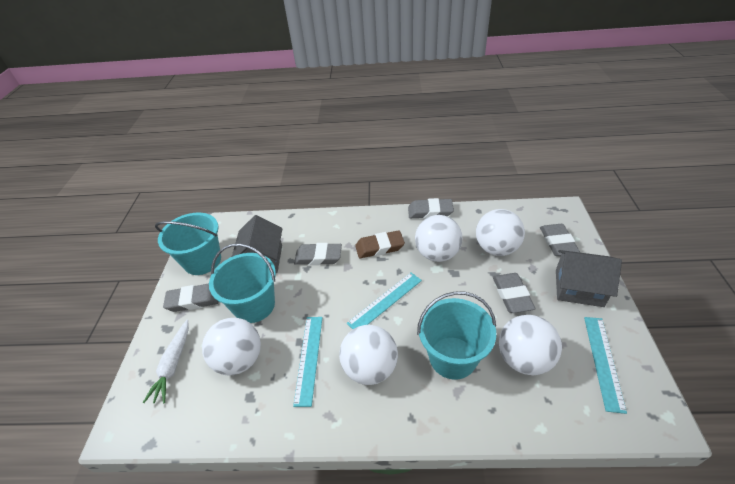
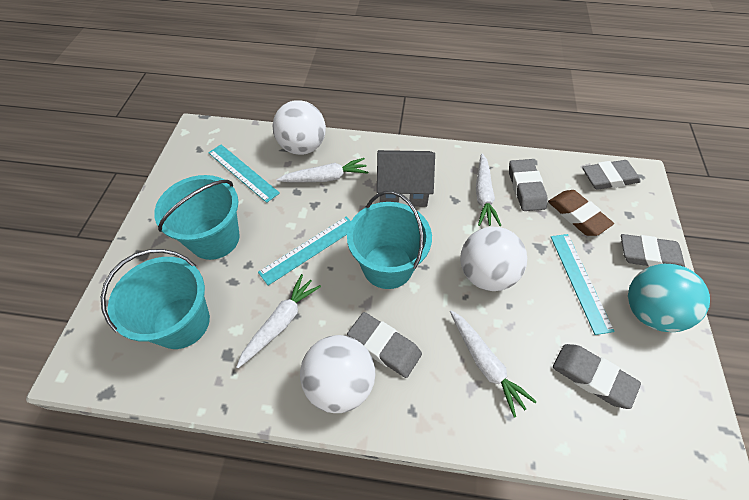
grey house: [232,215,282,273] [556,250,622,307] = 2 -> [377,150,435,207] = 1
turquoise ball: none = 0 -> [628,264,710,332] = 1
white ball: [202,318,261,375] [339,325,398,385] [415,215,462,262] [476,209,525,256] [499,315,562,375] = 5 -> [273,100,326,155] [300,335,375,413] [460,227,527,291] = 3
white carrot: [143,320,189,404] = 1 -> [236,274,321,368] [276,158,368,182] [450,310,537,418] [476,153,501,226] = 4

